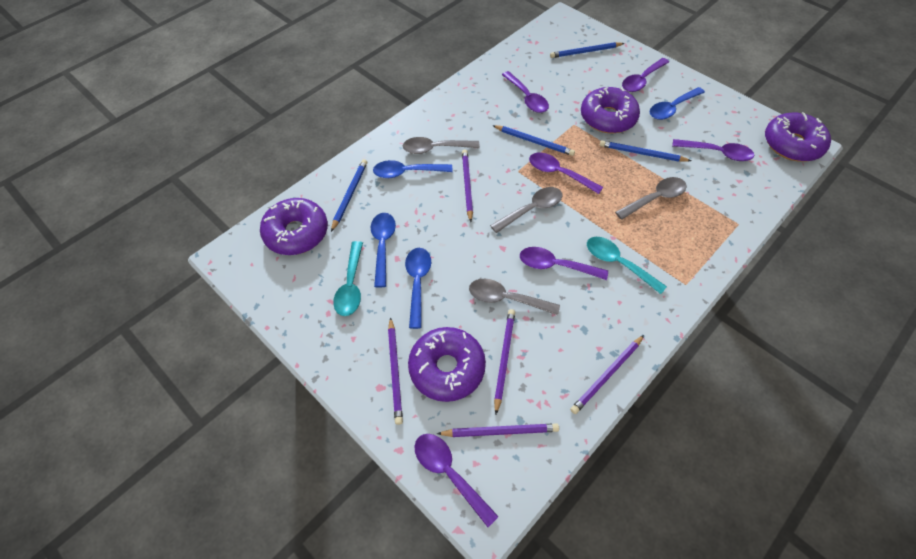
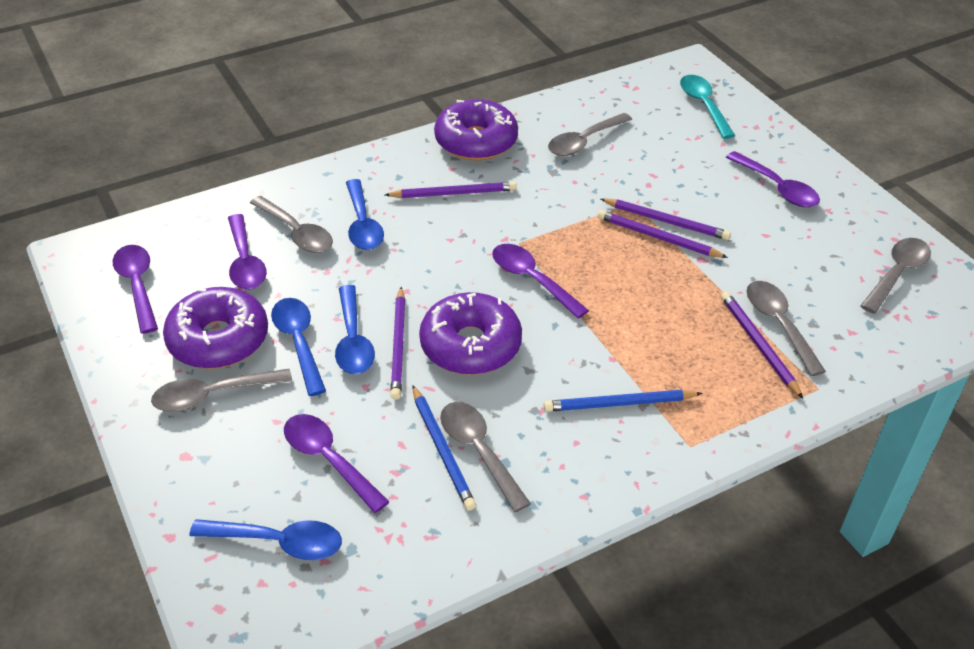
blue pencil: [331,159,367,232] [492,125,575,156] [550,42,625,58] [600,140,691,162] = 4 -> [413,386,476,511] [544,390,703,412] = 2
grey spoon: [403,137,480,154] [469,279,560,315] [490,187,562,233] [615,177,687,220] = 4 -> [151,369,292,412] [250,196,333,253] [440,402,531,512] [548,113,632,156] [746,281,826,376] [860,238,931,314] = 6
purple donut: [260,198,328,255] [408,327,486,402] [581,87,640,133] [765,112,831,162] = 4 -> [163,287,268,369] [419,292,522,375] [434,99,518,160] = 3
purple spoon: [414,434,499,527] [502,71,549,113] [520,247,608,280] [529,152,603,194] [622,58,669,92] [672,139,754,161] = 6 -> [113,245,158,334] [228,214,267,289] [284,414,389,513] [492,244,589,318] [726,151,820,207] = 5
turquoise spoon: [333,241,363,316] [587,237,667,294] = 2 -> [680,75,735,139] = 1

